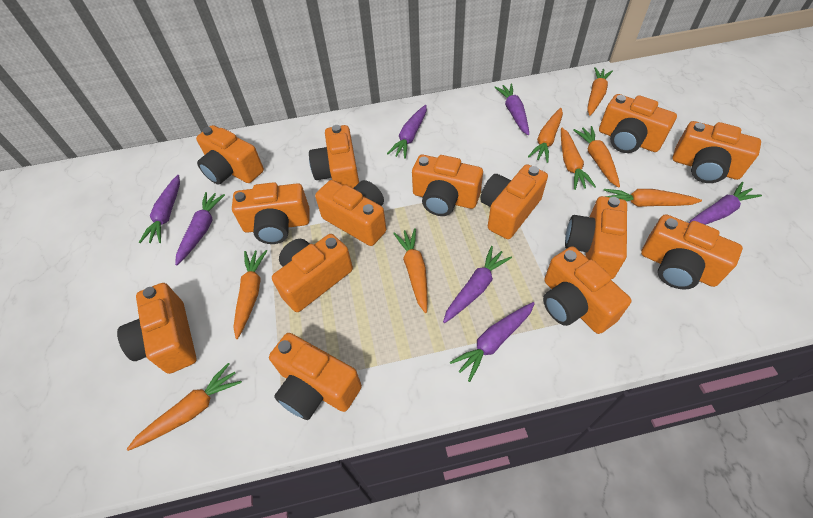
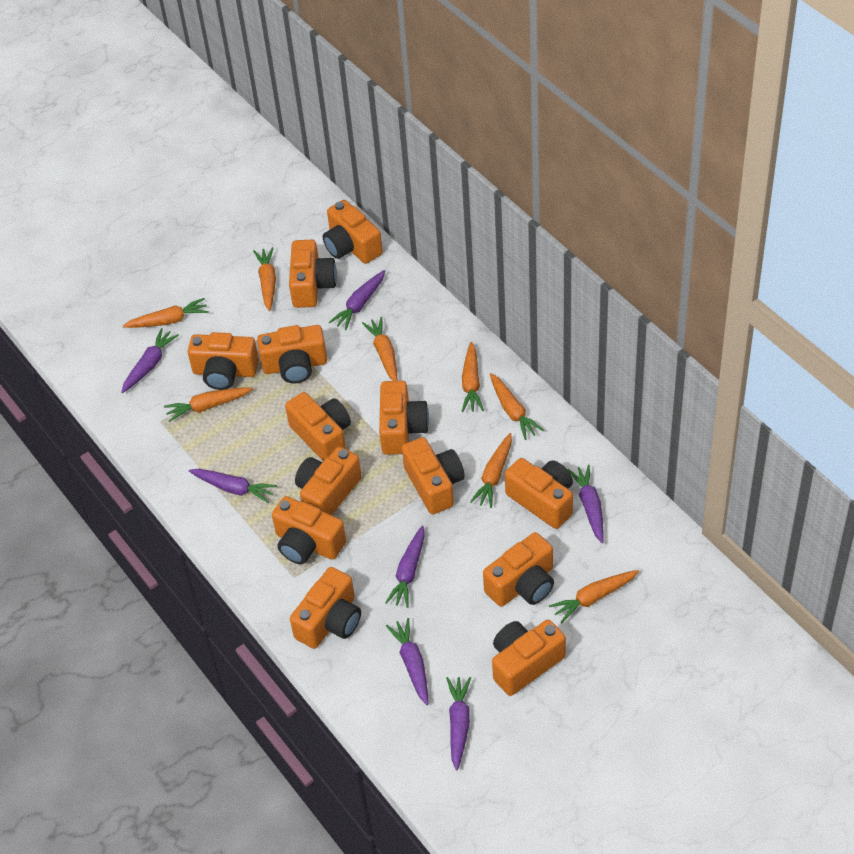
orange camera: [117,283,197,374] [196,125,264,185] [232,182,309,244] [269,333,362,420] [272,234,353,312] [309,125,359,188] [315,180,386,246] [412,155,483,216] [480,164,548,239] [543,246,632,334] [565,196,627,279] [599,94,677,153] [641,214,743,290] [672,121,761,183] = 14 -> [188,332,259,390] [257,325,327,384] [272,496,346,564] [285,392,351,461] [289,240,337,308] [290,567,361,649] [295,447,362,515] [323,200,383,264] [379,381,429,455] [402,437,465,514] [483,532,554,607] [492,620,566,696] [505,458,573,529] = 13

